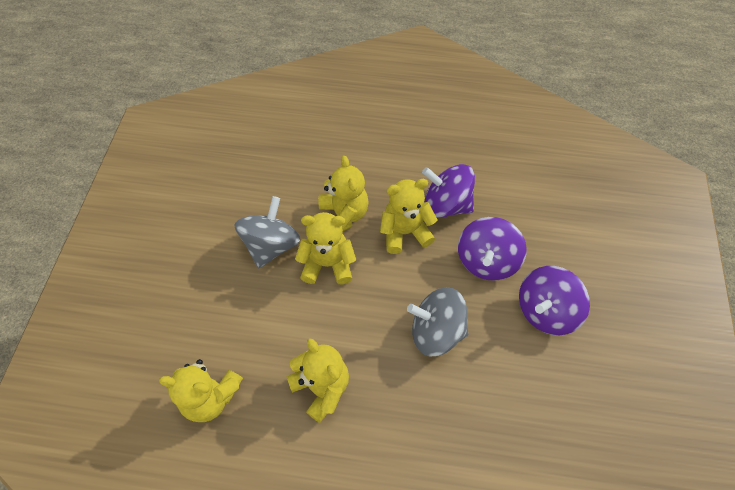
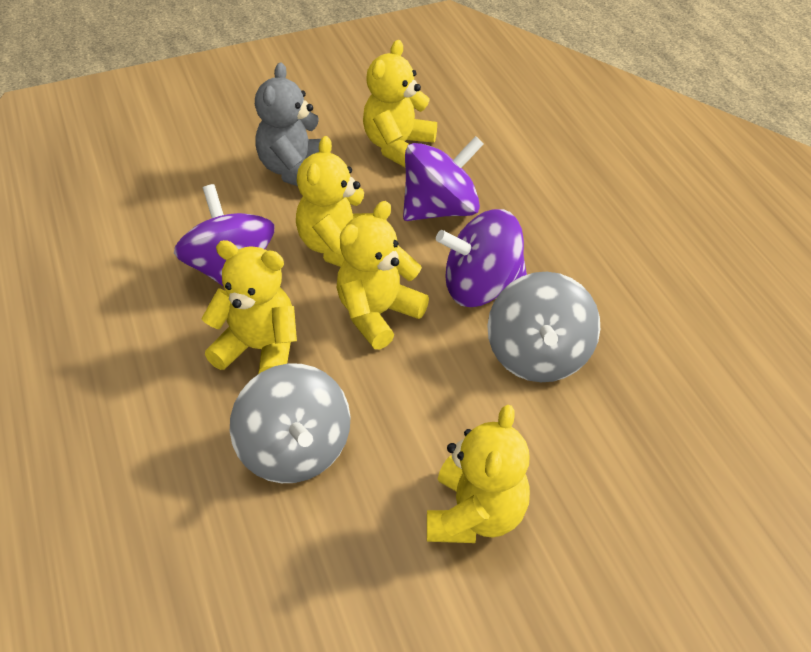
grey teddy bear: none = 0 -> [255,62,321,186] = 1

